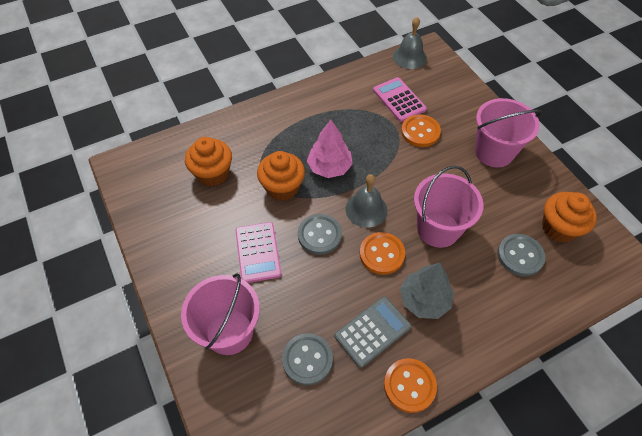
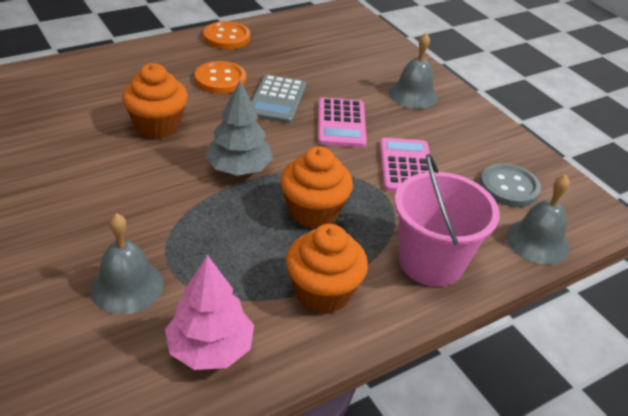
grey bell: [346,174,387,228] [393,17,427,69] = 2 -> [90,213,164,314] [389,33,438,109] [506,175,570,265] = 3
grey button: [282,333,333,385] [298,214,342,255] [497,234,545,276] = 3 -> [480,163,541,207] = 1
orange button: [360,232,405,275] [384,358,437,413] [401,114,441,147] = 3 -> [195,61,246,94] [203,21,250,49] = 2
pink bucket: [181,273,260,355] [414,166,483,248] [475,98,542,167] = 3 -> [395,154,500,287] = 1

